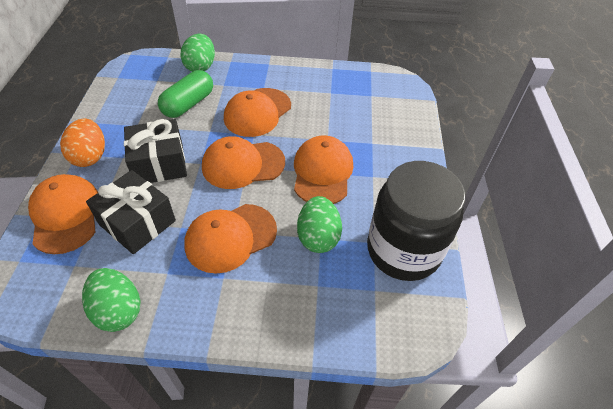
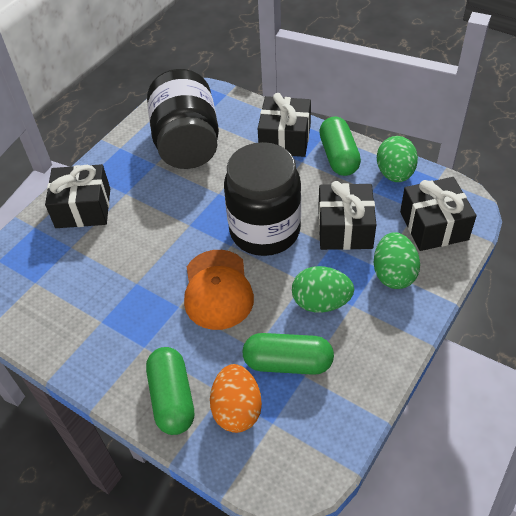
black gift: [86,170,176,254] [124,119,187,183] = 2 -> [45,164,110,228] [258,93,311,157] [318,181,376,250] [400,177,477,251] = 4
black jar: [367,161,465,281] = 1 -> [147,69,219,169] [224,142,301,256] = 2
green capsule: [158,70,213,118] = 1 -> [146,347,194,435] [243,333,334,375] [319,117,361,176] = 3
orange cap: [28,174,98,254] [184,204,277,274] [202,136,285,189] [224,88,291,137] [294,136,353,204] = 5 -> [184,250,254,330] = 1

